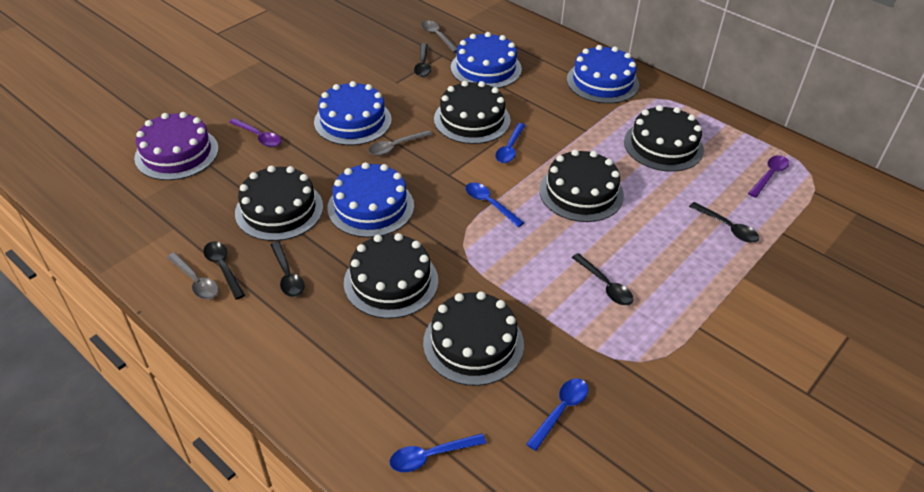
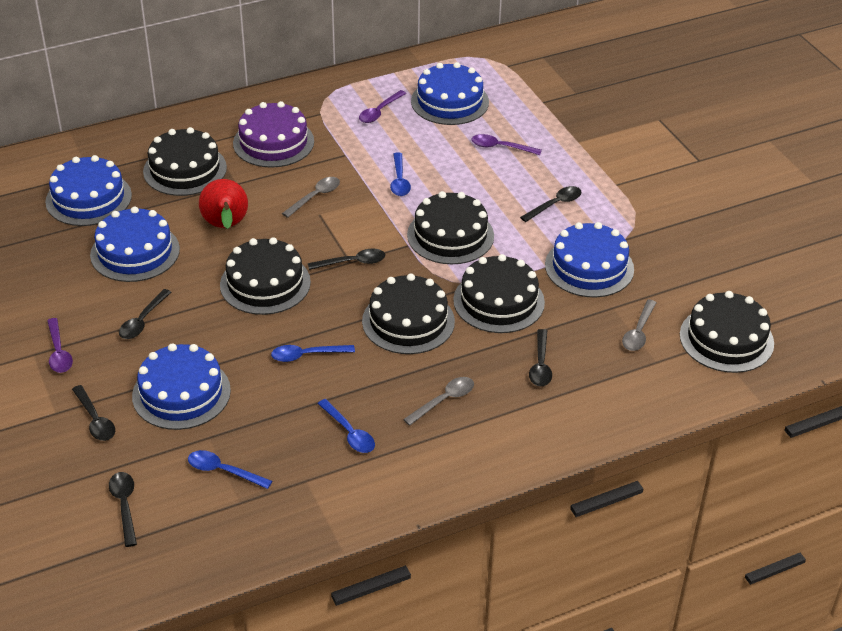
black spoon: [203,241,245,300] [270,241,305,297] [414,43,432,77] [572,253,634,305] [689,202,759,243] = 5 -> [72,385,115,441] [109,472,137,547] [119,289,171,339] [308,249,385,270] [520,186,582,222] [529,329,552,386] = 6
blue cake: [314,81,392,145] [327,162,414,238] [451,32,522,88] [567,45,639,104] = 4 -> [45,155,132,226] [90,206,180,282] [132,343,231,430] [411,62,489,125] [545,222,634,297] = 5
purple spoon: [229,118,281,147] [748,155,789,198] = 2 -> [47,318,73,373] [359,90,407,123] [471,134,542,155] = 3
red pear: none = 0 -> [199,179,248,229] = 1

